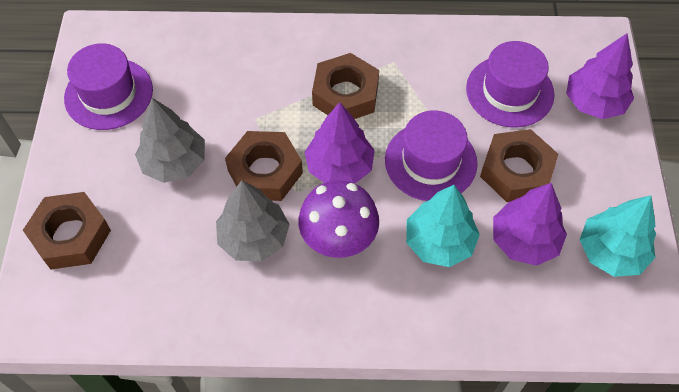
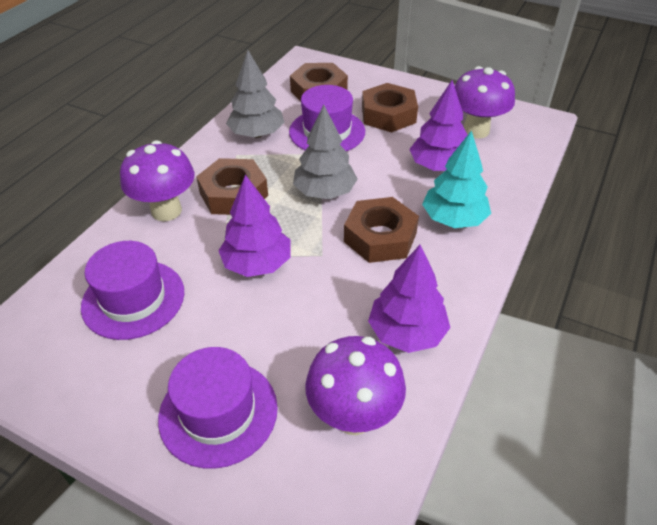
purple mushroom: [298,180,379,258] = 1 -> [120,140,195,221] [305,336,406,435] [455,66,515,139] = 3
turquoise tree: [406,185,480,267] [580,195,656,277] = 2 -> [422,130,491,228] = 1

